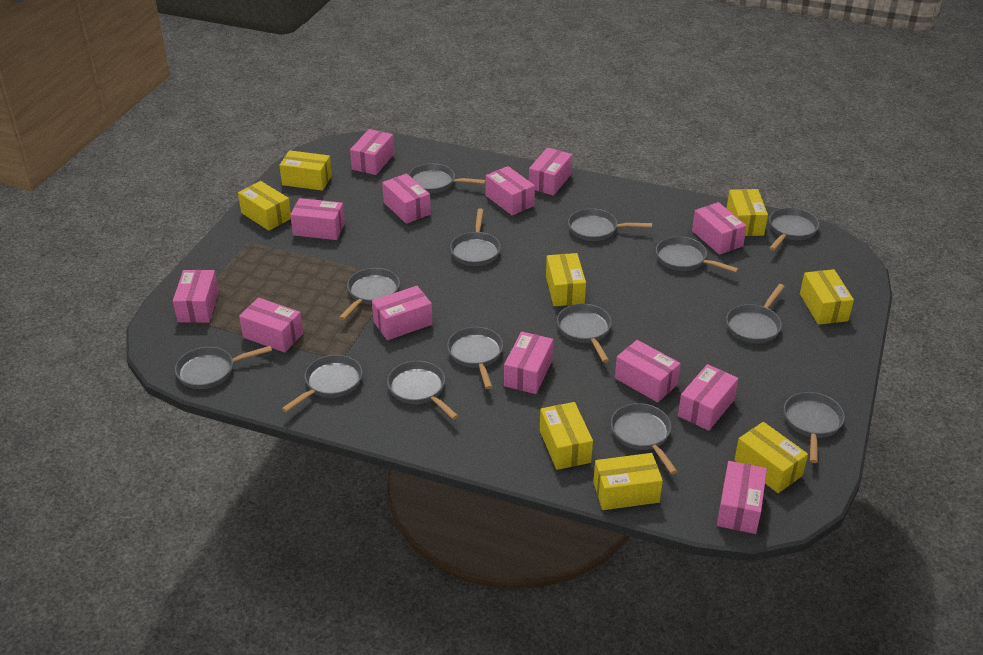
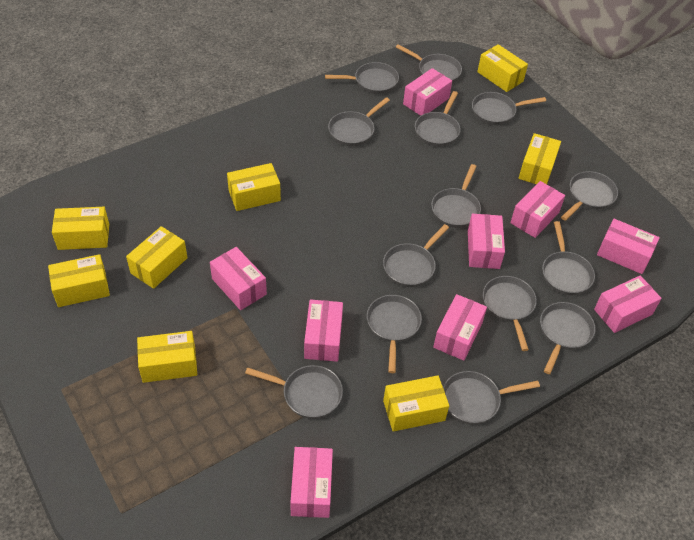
pink box: [173,270,219,323] [239,298,303,353] [290,198,345,240] [350,129,394,175] [372,286,432,340] [382,173,431,224] [486,166,535,215] [504,332,553,394] [529,148,572,196] [615,340,681,402] [678,364,738,431] [692,202,747,255] [717,461,767,534] = 13 -> [210,247,267,310] [290,447,333,518] [304,299,343,362] [403,68,452,116] [433,294,487,361] [468,214,505,269] [510,181,565,238] [594,275,662,333] [597,219,660,274] = 9

